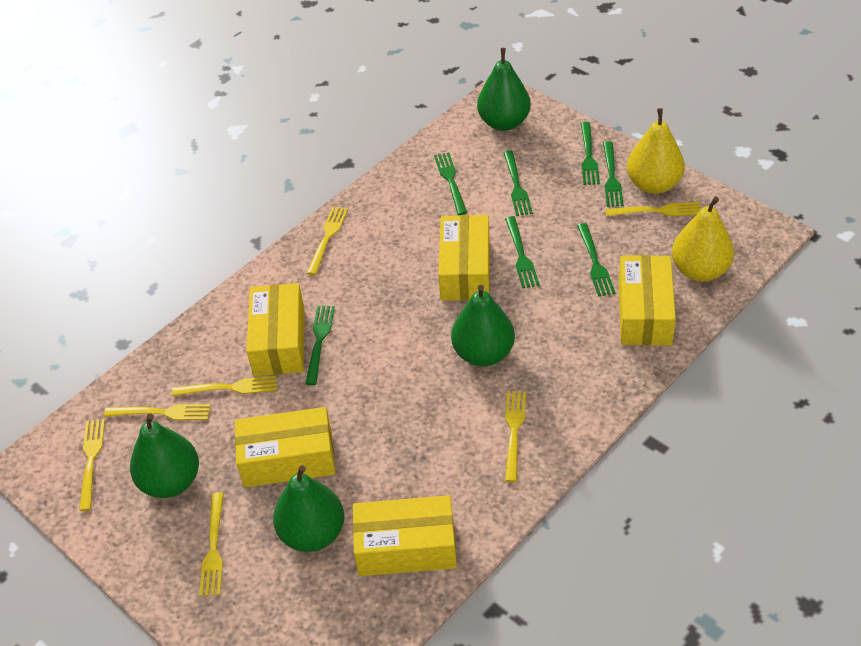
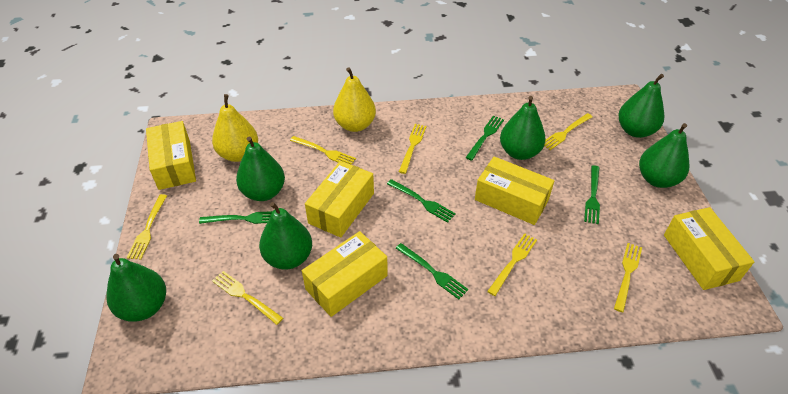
green fork: [305,306,335,385] [434,152,467,215] [503,150,533,216] [505,216,539,288] [577,223,615,297] [581,122,600,185] [603,141,623,207] = 7 -> [199,211,273,224] [387,179,456,223] [396,243,468,299] [465,116,504,161] [584,165,600,224] = 5
green pear: [130,413,199,498] [273,465,344,552] [451,285,515,366] [477,48,531,131] = 4 -> [106,254,166,322] [236,136,285,201] [259,202,312,270] [500,96,546,160] [618,74,664,138] [639,123,690,188] = 6

